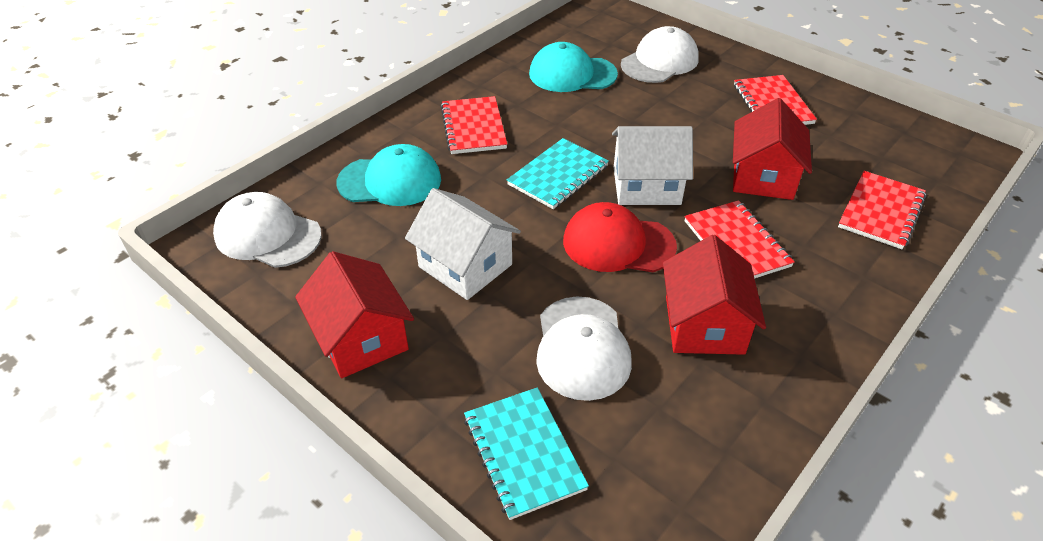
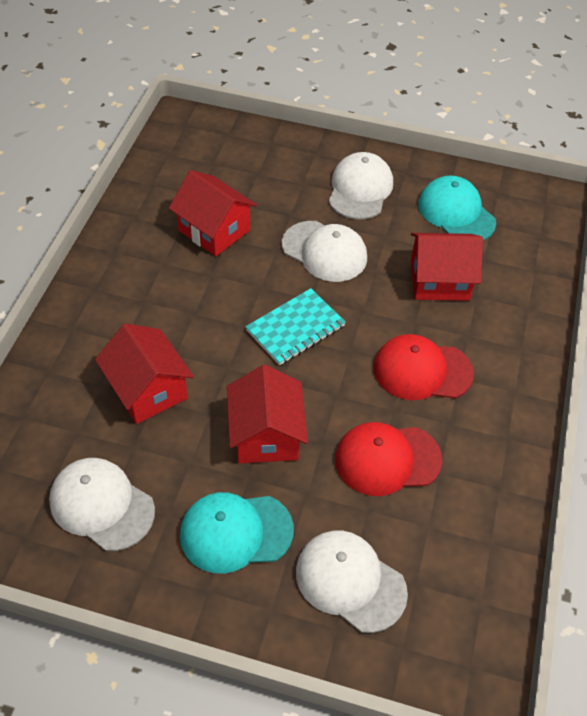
red cap: [563,202,677,272] = 1 -> [335,422,442,496] [374,334,474,400] = 2
red house: [295,251,414,378] [663,235,766,355] [733,98,812,200] = 3 -> [95,324,194,424] [169,170,257,257] [227,365,308,464] [411,233,483,301] = 4
red notebook: [441,96,507,154] [684,200,795,279] [734,75,817,125] [838,171,926,249] = 4 -> none = 0
turquoise notebook: [464,387,589,520] [507,138,609,209] = 2 -> [245,288,346,365] = 1
white cap: [213,192,322,268] [536,297,632,401] [621,26,699,83] = 3 -> [49,458,155,551] [282,221,367,282] [296,531,408,633] [329,152,393,220] = 4
white house: [405,188,521,300] [612,126,693,205] = 2 -> none = 0

